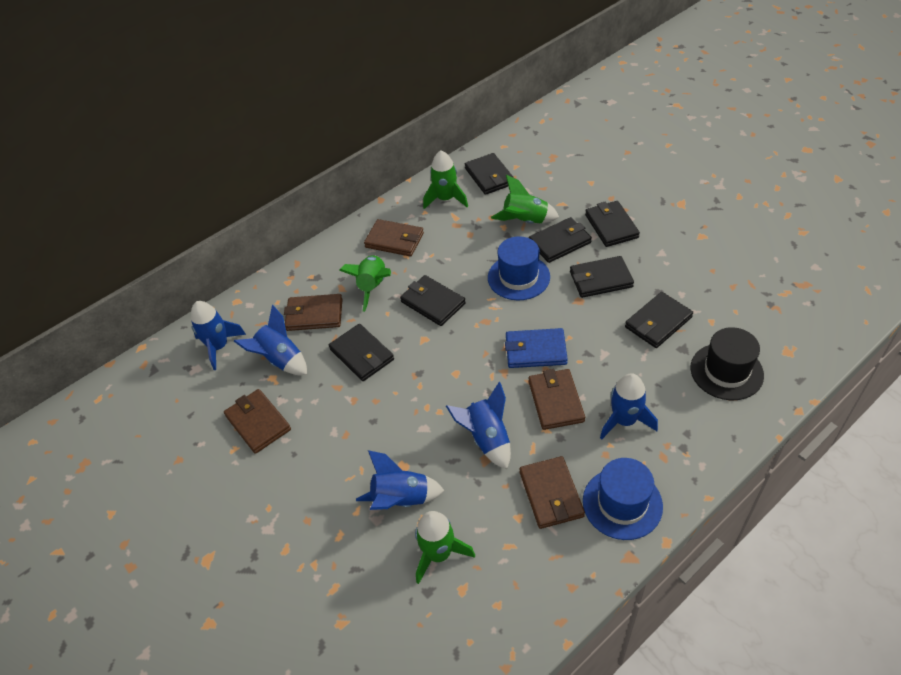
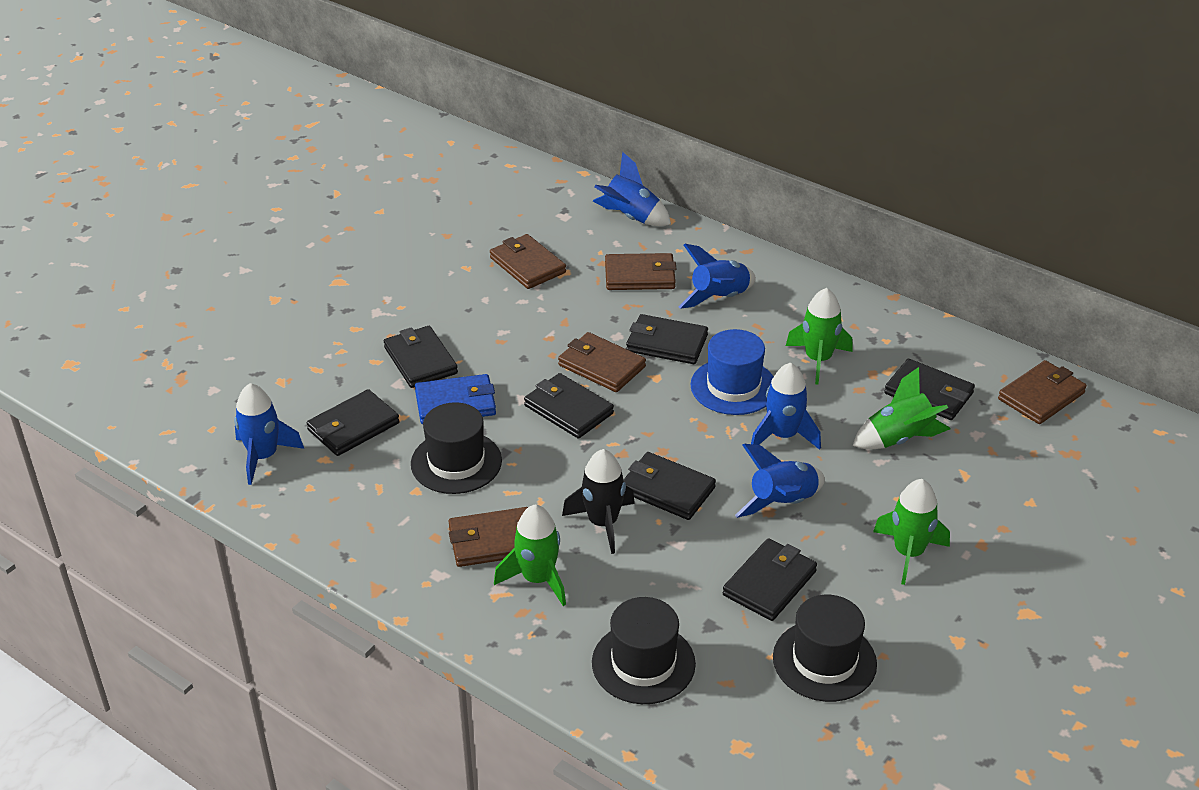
black hat: [690,327,764,400] = 1 -> [411,402,502,494] [592,597,696,704] [773,595,877,702] = 3
black rocket: none = 0 -> [562,449,635,554] = 1
blue hat: [488,236,550,300] [583,458,663,540] = 2 -> [690,329,773,415] = 1

